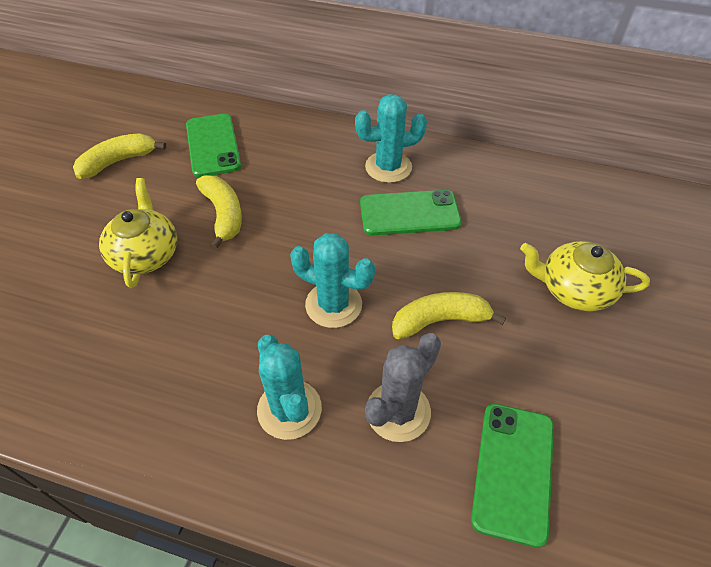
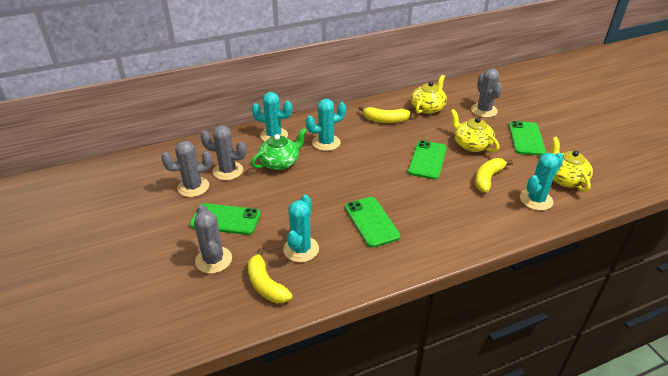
green phone: [186,113,241,178] [360,190,462,236] [471,404,554,548] = 3 -> [190,203,261,235] [345,197,400,248] [408,140,447,180] [509,121,546,155] = 4
green teapot: none = 0 -> [251,128,307,170] = 1
grey cactus: [365,333,441,442] = 1 -> [161,141,212,197] [194,205,232,274] [200,125,246,180] [471,68,502,118] = 4
turquoise cactus: [257,335,322,440] [290,233,375,328] [355,94,427,183] = 3 -> [252,92,292,142] [283,195,319,262] [306,99,346,151] [520,153,564,211] = 4
yellow teapot: [99,178,177,288] [520,241,650,311] = 2 -> [411,75,447,114] [450,109,499,152] [551,137,593,192] = 3

